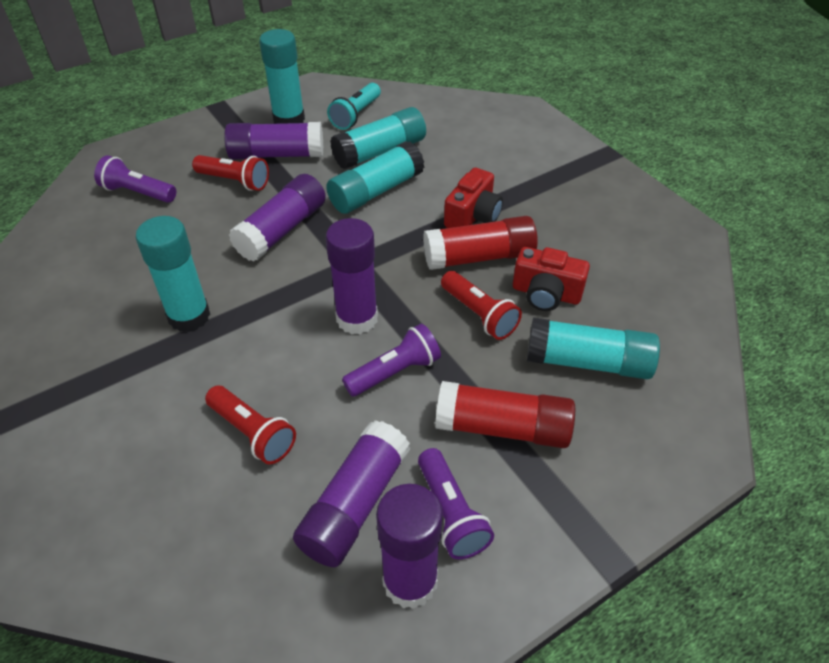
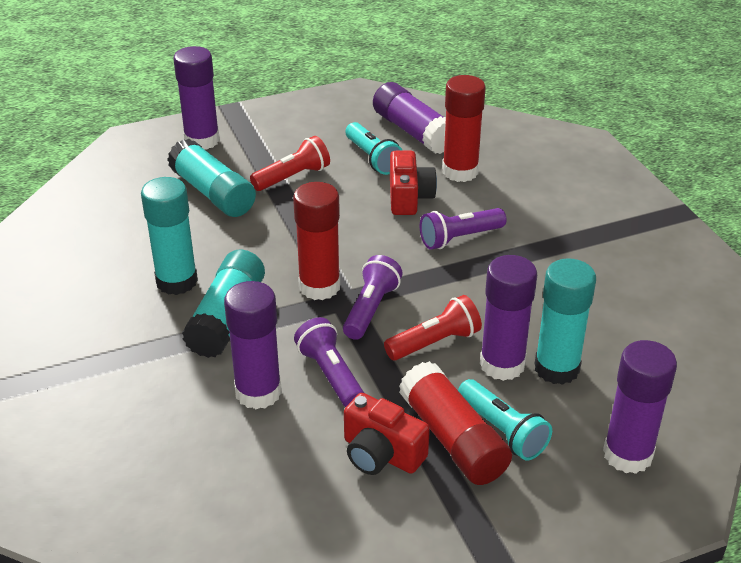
red flashlight: [192,155,269,191] [205,386,296,464] [441,271,522,340] = 3 -> [250,136,330,191] [384,295,482,360] = 2
red glue stick: [423,216,538,270] [435,381,575,448] = 2 -> [293,182,340,300] [399,361,512,485] [442,75,486,182] = 3
turquoise flashlight: [327,83,381,130] = 1 -> [346,122,403,175] [458,379,552,460] = 2
turquoise glue stick: [135,216,210,332] [259,29,305,124] [326,141,424,214] [330,107,426,169] [527,317,660,379] = 5 -> [141,177,198,295] [167,139,256,217] [182,249,265,358] [534,258,596,385] = 4

